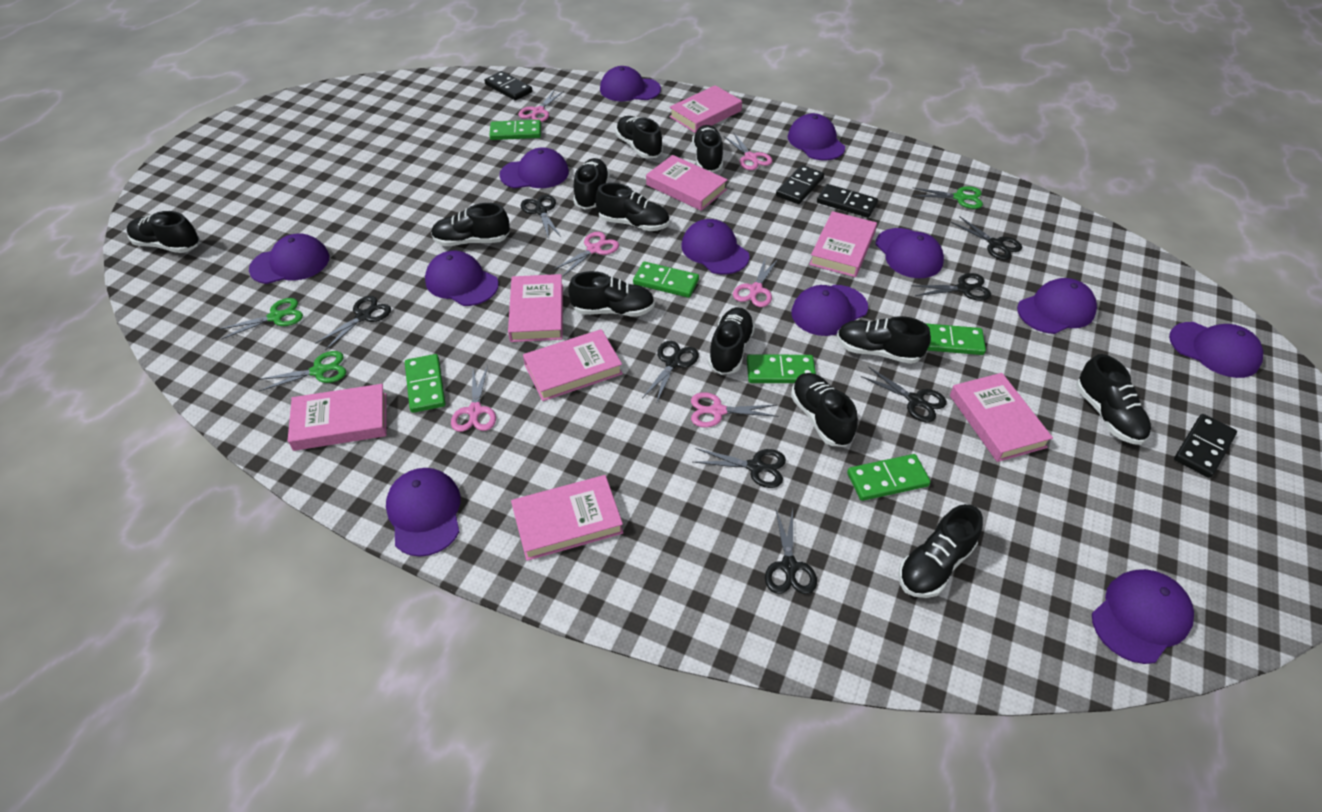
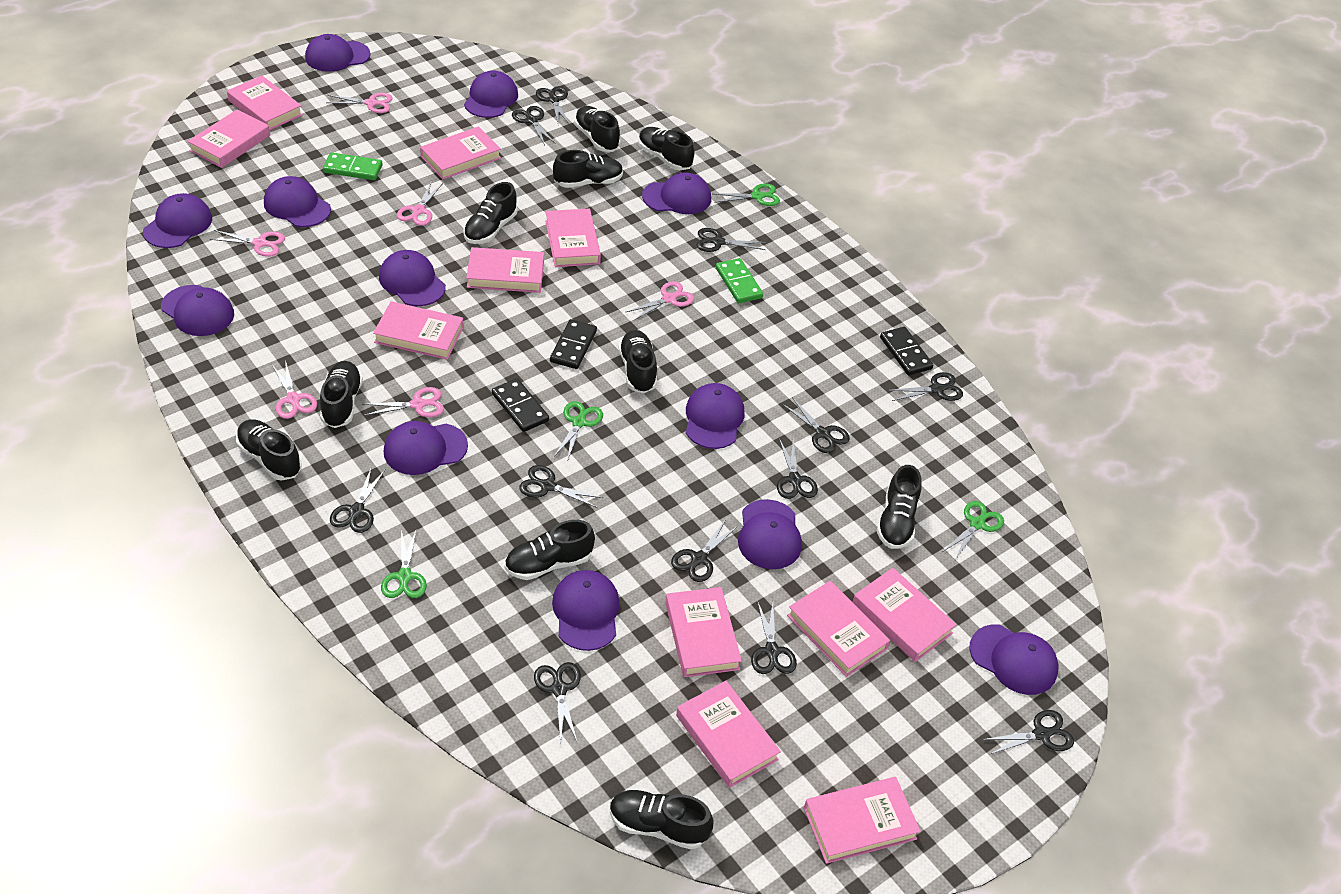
black domino: [484,71,532,101] [776,165,824,204] [817,184,878,218] [1174,414,1237,478] = 4 -> [492,378,549,432] [550,319,597,369] [880,327,933,375] = 3
black scissors: [315,296,391,350] [521,195,561,239] [642,341,699,404] [693,448,786,488] [765,507,817,594] [860,367,947,422] [911,273,991,301] [951,216,1022,260] = 8 -> [330,468,385,533] [512,106,556,145] [519,465,603,508] [534,662,581,744] [536,86,570,125] [671,519,738,582] [697,228,766,252] [751,600,797,674] [777,439,818,499] [782,397,850,453] [887,372,963,401] [982,710,1074,755] = 12
black shoe: [127,211,200,253] [431,203,510,246] [568,271,655,316] [573,158,610,210] [595,183,669,231] [616,116,663,159] [692,125,723,172] [708,307,755,375] [791,373,858,447] [837,316,931,364] [898,504,983,598] [1076,354,1151,445] = 12 -> [236,419,302,481] [320,361,363,428] [463,182,517,244] [505,520,595,580] [553,150,623,188] [574,106,620,152] [610,790,713,850] [618,330,657,393] [638,127,695,170] [877,465,921,549] = 10
green domino: [405,354,446,413] [489,120,541,140] [633,262,699,298] [747,354,816,383] [847,454,931,501] [925,323,986,355] = 6 -> [323,152,383,180] [716,258,763,303] = 2
green scissors: [218,298,303,339] [258,351,346,391] [912,186,983,209] = 3 -> [381,528,427,598] [554,401,603,462] [714,184,780,206] [944,501,1004,560] = 4
pink book: [288,384,387,451] [508,274,563,342] [511,475,623,561] [523,329,623,401] [646,155,728,211] [669,85,742,133] [809,211,877,277] [950,373,1053,462] = 8 -> [188,109,270,168] [227,75,303,130] [373,301,464,360] [420,126,501,180] [466,247,544,293] [545,209,601,267] [665,587,742,677] [676,681,781,788] [787,581,890,677] [804,777,921,864] [853,568,956,662] = 11

